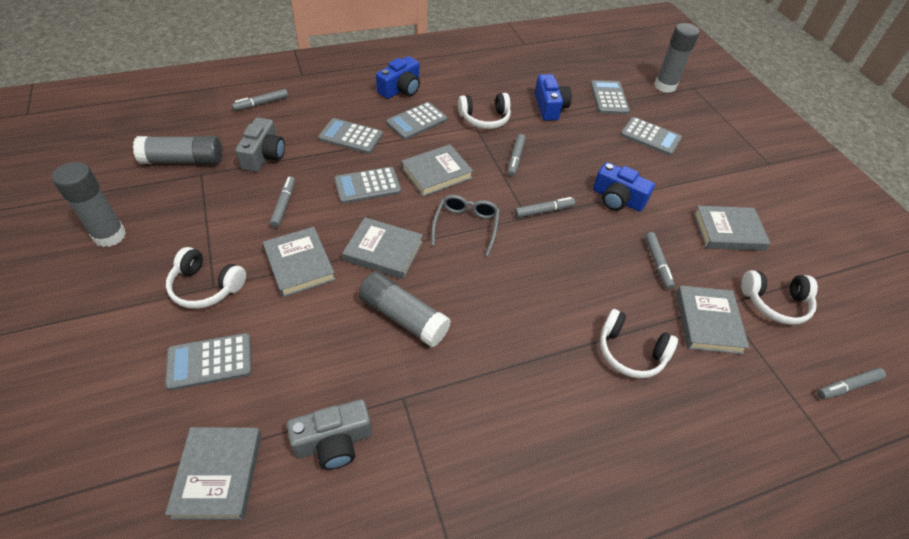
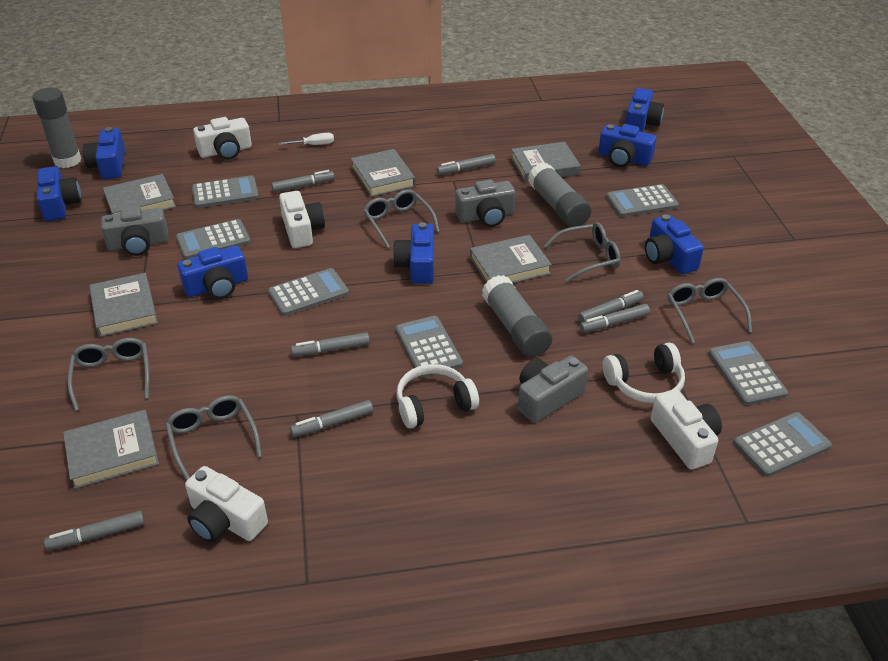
blue camera: [376,56,420,99] [535,74,572,121] [593,162,655,212] = 3 -> [37,166,82,221] [82,127,125,179] [177,246,248,299] [393,222,434,284] [598,124,657,167] [625,88,664,132] [645,214,704,274] = 7
grey calculator: [165,333,252,391] [318,118,383,154] [334,167,401,204] [386,102,447,140] [590,80,630,114] [620,117,682,156] = 6 -> [176,219,251,259] [192,175,259,208] [268,268,349,316] [396,316,463,377] [606,184,679,217] [708,341,788,405] [733,412,832,477] = 7
grey camera: [235,118,285,172] [287,399,372,470] = 2 -> [101,206,169,256] [455,180,515,227] [518,355,588,423] = 3
grey glasses: [431,195,500,256] = 1 -> [68,338,150,411] [165,395,262,481] [363,189,440,248] [544,222,621,282] [667,278,752,343] = 5
grey glue stick: [52,162,126,247] [133,136,222,164] [359,272,451,347] [654,23,699,93] = 4 -> [32,87,81,168] [482,275,552,357] [528,162,591,227] = 3
grey marker: [232,89,288,111] [270,176,295,228] [507,134,526,177] [515,197,576,218] [645,232,675,290] [817,368,886,400] = 6 -> [44,511,145,551] [271,170,335,192] [290,400,373,437] [291,332,370,356] [436,154,496,175] [578,290,644,323] [580,304,650,333] = 7
white camera: none = 0 -> [185,466,268,543] [193,117,252,160] [279,191,325,248] [651,389,722,470] = 4
white headphones: [166,247,246,309] [458,93,511,129] [600,309,678,378] [741,270,818,325] = 4 -> [396,364,479,428] [603,342,685,403] = 2
white screwdriver: none = 0 -> [279,133,334,145] = 1

